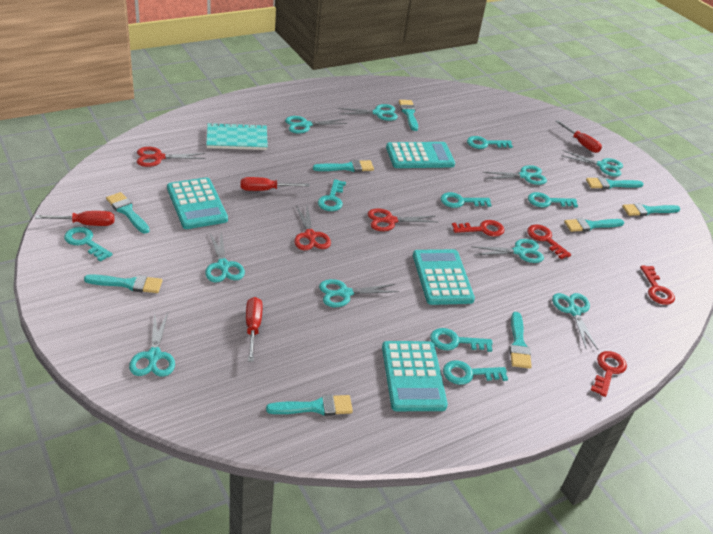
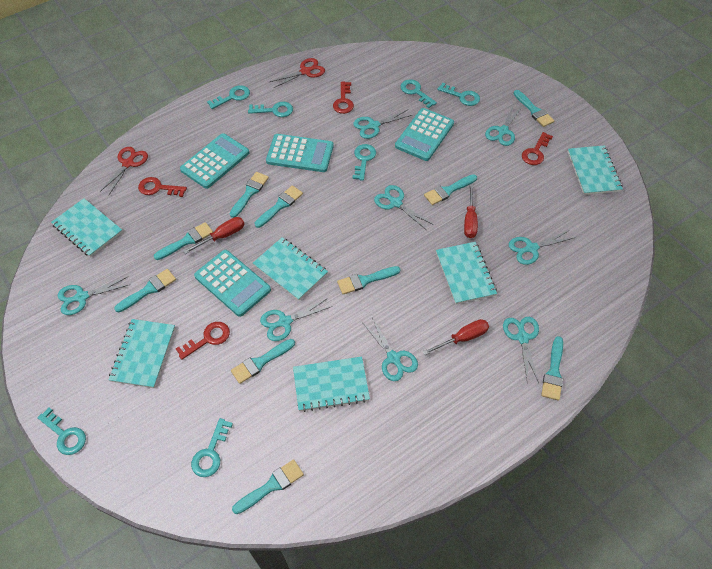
red scissors: [137,147,206,167] [294,205,331,251] [368,208,437,231] = 3 -> [100,147,148,195] [270,58,325,88] = 2
red screwdriver: [35,211,115,226] [241,177,309,191] [246,297,263,362] [555,120,602,153] = 4 -> [183,217,244,254] [423,319,489,355] [464,185,478,238] = 3
turquoise brush: [84,274,162,293] [106,192,150,234] [266,395,353,416] [313,160,374,172] [399,100,418,131] [509,312,532,369] [564,218,624,232] [586,177,643,189] [622,203,681,216] = 9 -> [114,269,176,312] [154,222,213,260] [230,172,269,218] [231,339,295,384] [232,459,304,514] [255,185,303,228] [337,266,401,294] [424,174,477,205] [514,90,554,127] [541,336,563,400] = 10
turquoise notebook: [206,122,268,150] = 1 -> [51,198,123,257] [109,319,175,388] [253,237,328,301] [293,357,370,412] [436,242,497,304] [568,145,623,195] = 6
turquoise scissors: [129,313,175,377] [205,231,245,282] [285,116,347,134] [319,279,399,307] [338,104,398,121] [471,239,544,263] [483,165,547,185] [552,293,598,350] [561,150,623,177] = 9 -> [58,276,131,315] [260,298,332,341] [353,110,412,139] [362,318,418,381] [374,185,432,229] [485,104,522,146] [503,317,539,384] [509,230,573,265] = 8

